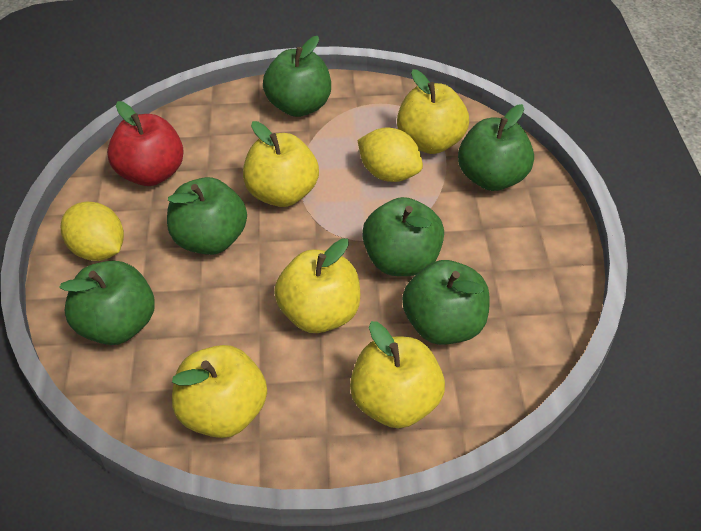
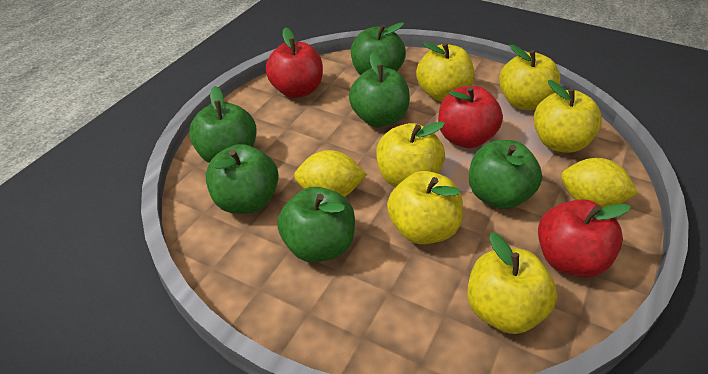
red apple: [107,101,184,186] = 1 -> [266,27,323,98] [438,86,503,148] [538,199,631,277] = 3
yellow apple: [172,345,267,438] [243,121,319,207] [274,238,360,333] [350,321,445,428] [397,69,469,154] = 5 -> [376,121,445,187] [387,171,463,244] [416,42,475,101] [467,232,558,334] [499,45,561,110] [534,80,602,153] = 6

